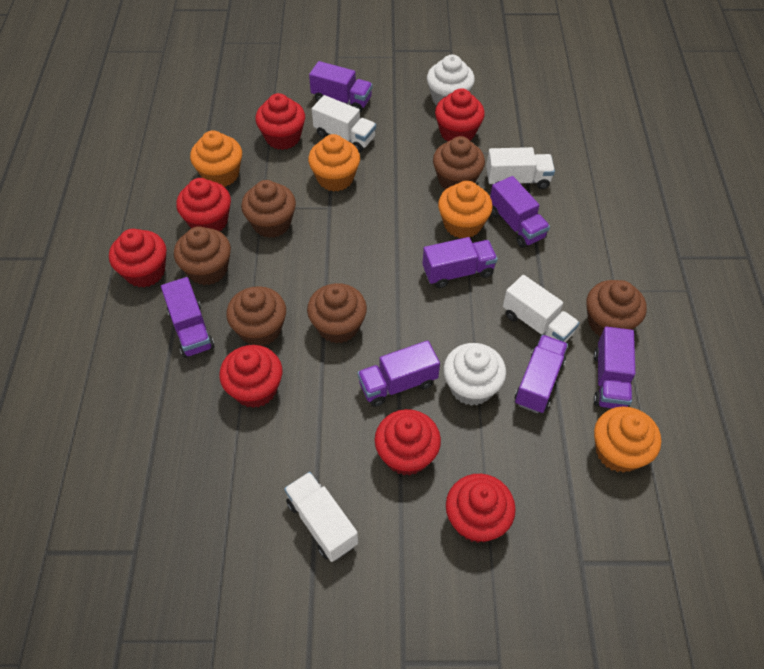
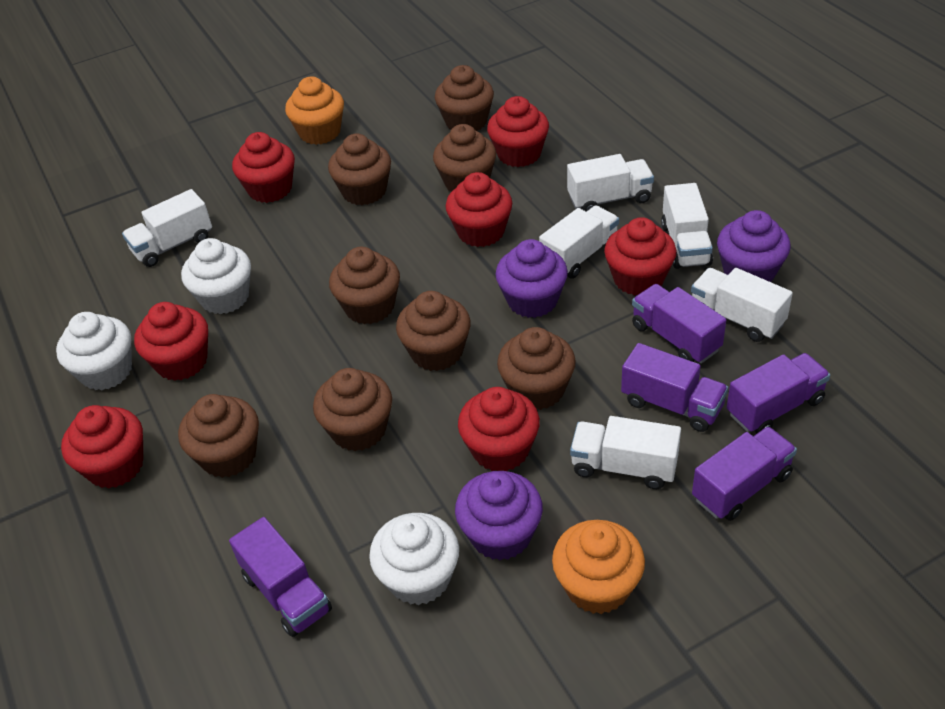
brown cupcake: [174,226,231,285] [226,286,286,346] [241,180,296,238] [307,283,367,344] [433,136,485,190] [586,280,647,337] = 6 -> [178,394,259,478] [313,368,392,451] [328,134,391,205] [329,247,400,324] [396,291,471,371] [433,124,496,192] [435,65,494,131] [497,327,576,410] = 8
orange cupcake: [190,130,242,187] [308,134,360,192] [438,181,493,238] [594,406,661,473] = 4 -> [285,76,344,145] [552,520,645,614] = 2
purple cupcake: none = 0 -> [455,471,543,560] [496,239,568,318] [717,210,790,282] = 3
purple truck: [161,277,215,358] [309,61,373,112] [357,340,440,407] [422,237,498,288] [490,176,550,248] [515,335,568,413] [594,327,635,408] = 7 -> [229,517,332,637] [621,343,728,432] [632,284,726,364] [692,427,797,521] [727,353,830,433] = 5
white cupcake: [427,55,475,105] [443,343,506,406] = 2 -> [56,312,132,390] [181,238,251,314] [369,513,459,605] = 3
white truck: [284,472,358,562] [312,95,376,152] [486,147,555,189] [503,275,580,342] = 4 -> [122,189,212,267] [539,206,619,279] [567,154,654,212] [570,416,681,489] [661,183,713,269] [691,268,793,342] = 6

